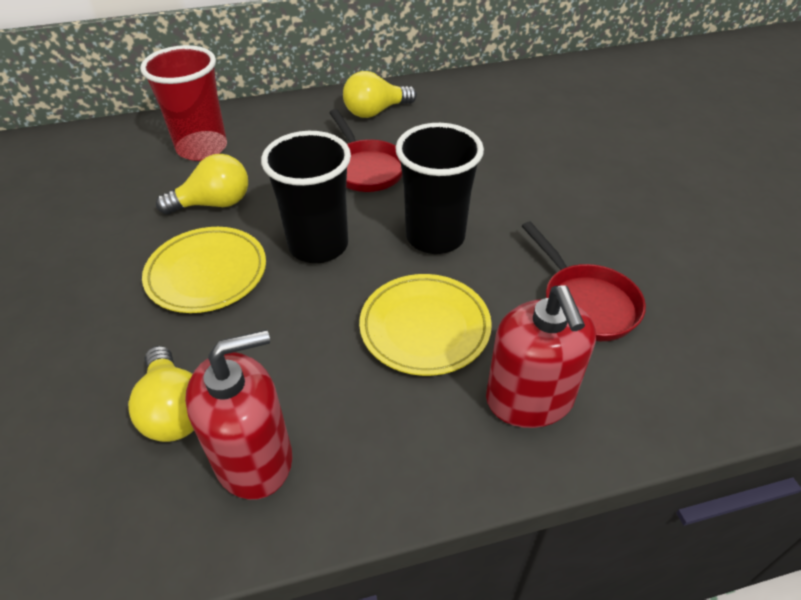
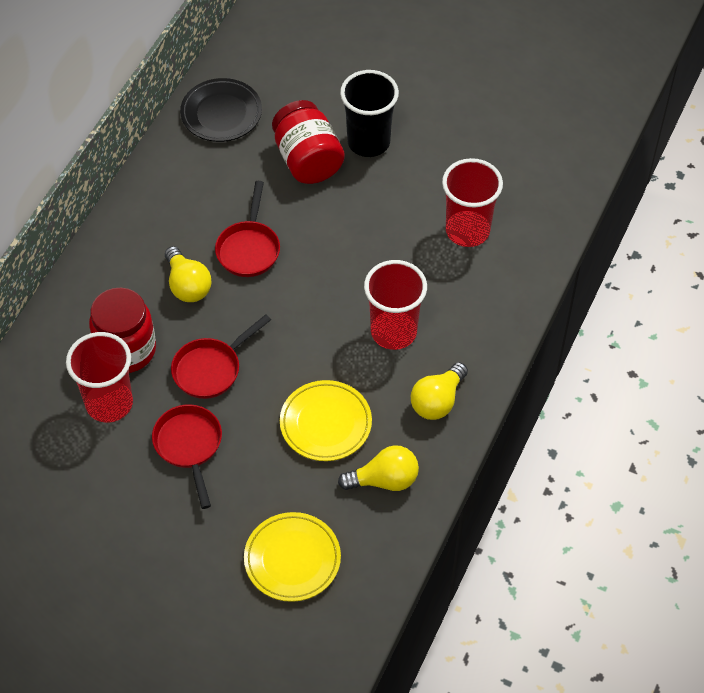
black cup: [261,131,351,263] [395,123,484,254] = 2 -> [340,70,399,157] = 1
black plate: none = 0 -> [180,78,262,142] = 1
red cup: [140,45,227,161] = 1 -> [66,332,133,422] [364,260,427,350] [442,158,503,247] = 3
red jar: none = 0 -> [89,288,156,373] [272,100,345,184] = 2
red pan: [329,109,402,192] [522,222,646,341] = 2 -> [152,405,222,509] [171,314,271,399] [215,181,280,277] = 3
red soap dispenser: [185,330,292,500] [486,285,596,428] = 2 -> none = 0

